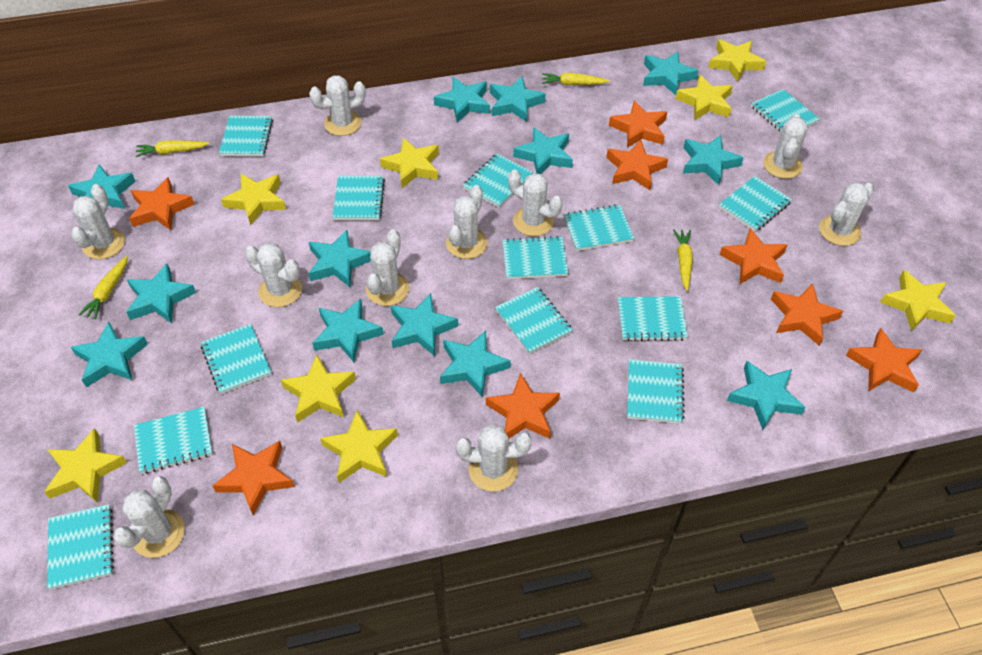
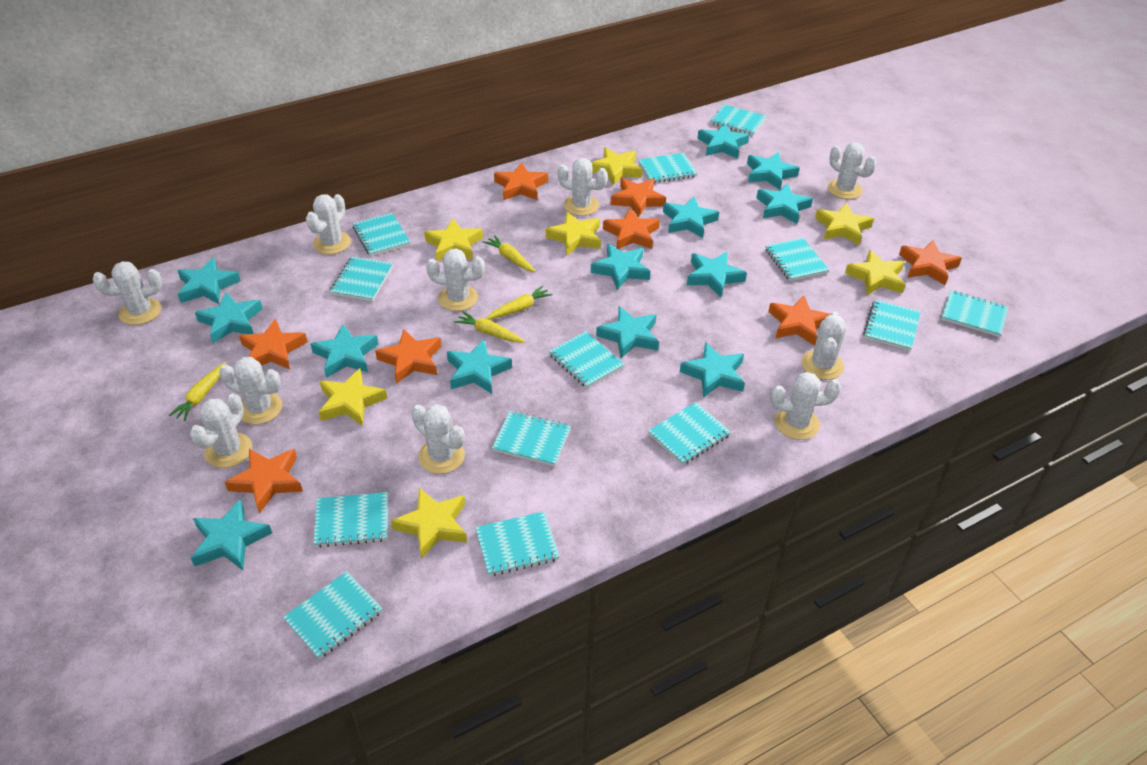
yellow star: [44,428,127,502] [221,174,286,226] [281,355,356,423] [320,410,398,483] [380,138,439,188] [675,75,733,120] [708,39,766,81] [880,270,956,331] = 8 -> [319,368,387,426] [391,488,467,559] [424,219,483,261] [545,212,601,256] [591,147,642,186] [815,203,874,245] [845,250,906,296] = 7

